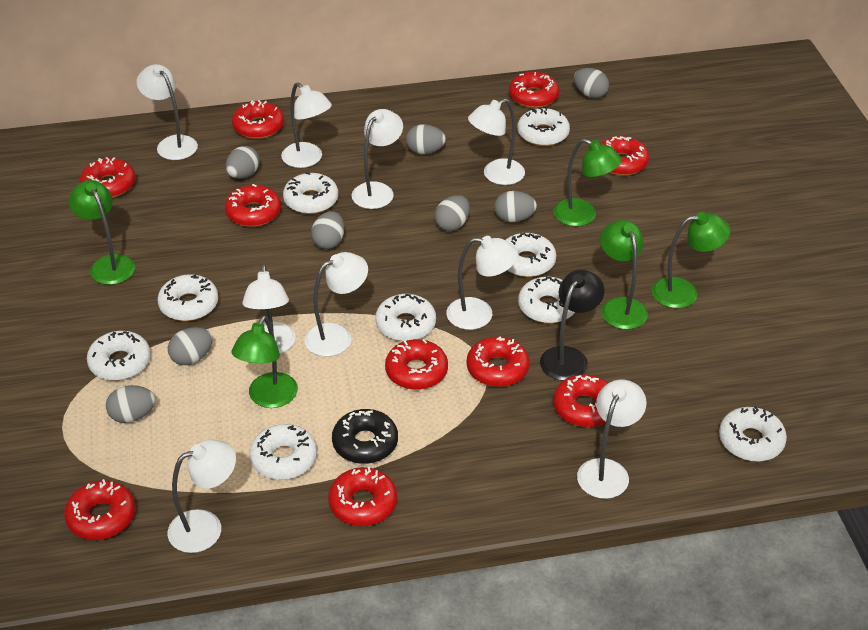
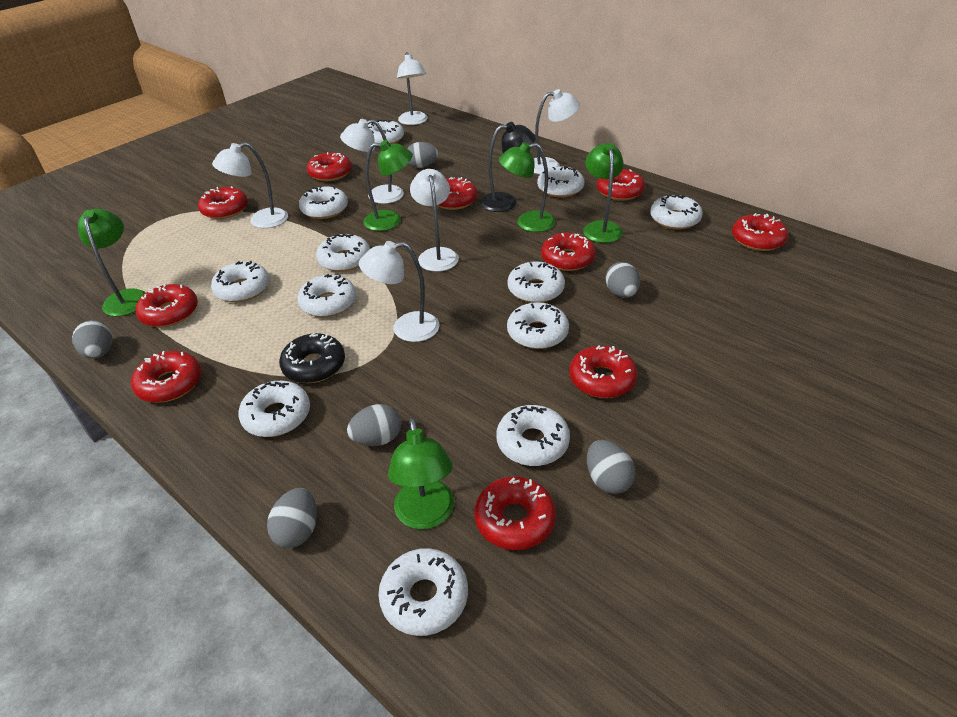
grey egg: [106,385,155,423] [168,327,212,365] [226,146,260,179] [311,211,345,249] [406,124,446,154] [434,195,470,231] [494,191,537,222] [574,68,609,98] = 8 -> [72,320,113,358] [267,488,317,548] [347,404,402,446] [407,142,438,168] [587,440,636,494] [605,262,640,298] = 6
white donut: [87,331,151,381] [157,274,218,321] [250,424,317,480] [283,172,338,214] [375,294,436,341] [506,233,556,277] [518,107,570,146] [518,277,575,323] [719,406,787,462] = 9 -> [211,261,269,302] [238,381,310,437] [297,274,356,317] [299,186,348,219] [316,234,370,272] [368,120,404,144] [378,548,468,636] [497,405,570,466] [507,302,569,349] [508,261,565,303] [537,166,585,198] [650,195,703,230] = 12
white lamp: [137,64,198,160] [167,440,236,553] [242,264,296,353] [281,82,332,168] [304,252,368,357] [352,109,403,209] [446,236,518,330] [468,99,525,185] [577,380,646,499] = 9 -> [212,142,288,228] [340,119,404,204] [359,241,440,342] [397,52,428,125] [410,169,459,272] [534,89,580,174] = 6

